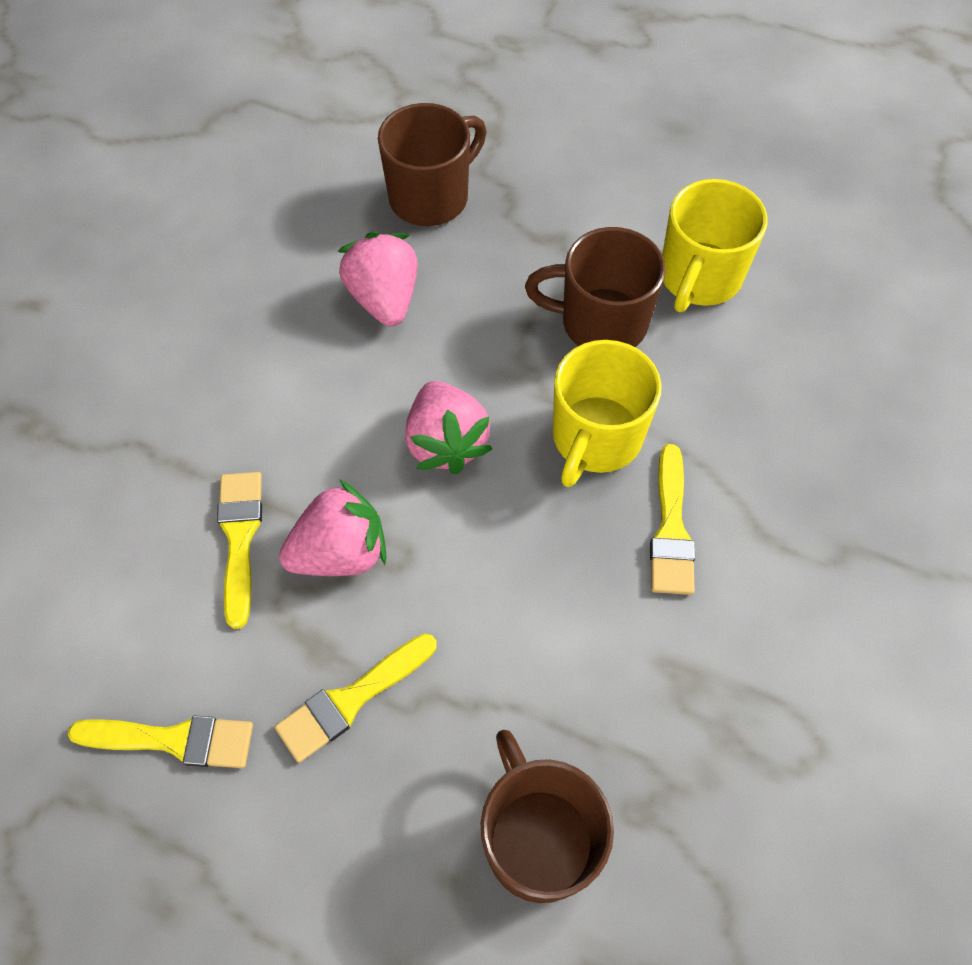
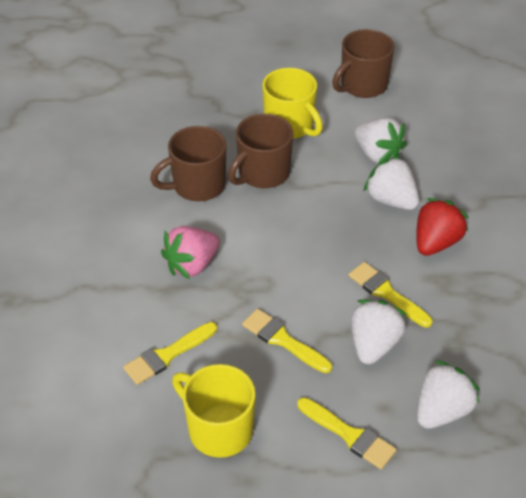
pink strawberry: [279,479,386,576] [337,232,418,326] [405,381,493,474] = 3 -> [161,226,220,279] = 1
red strawberry: none = 0 -> [416,198,469,256] = 1
white strawberry: none = 0 -> [351,300,407,365] [354,118,407,164] [364,156,419,210] [417,360,480,429] = 4

